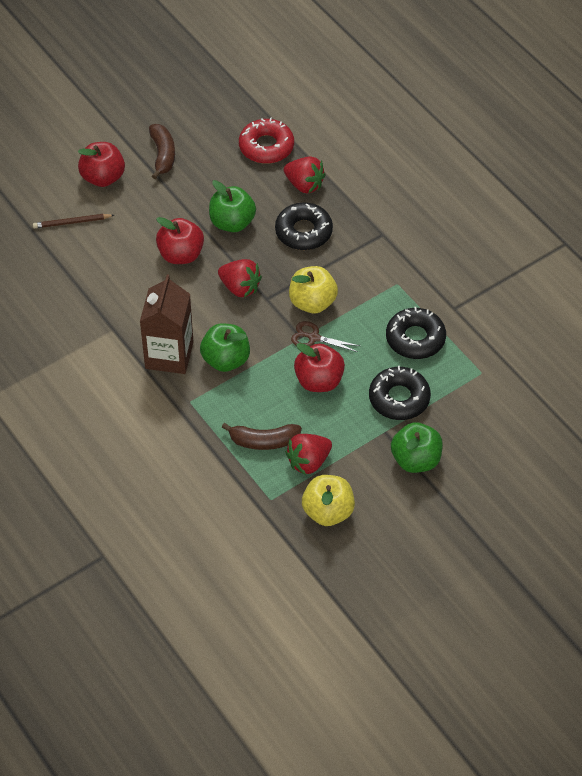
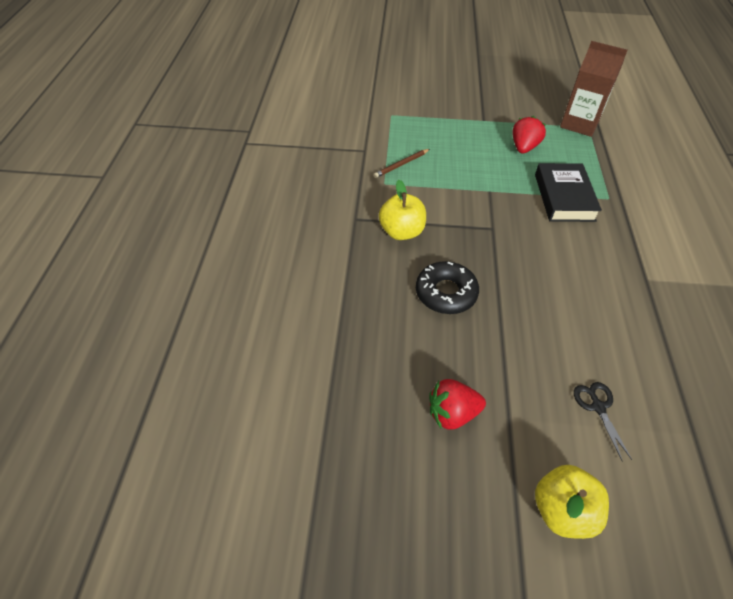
black book: none = 0 -> [535,163,602,222] = 1
black donut: [275,202,333,250] [369,366,431,420] [386,307,446,359] = 3 -> [416,261,479,314] = 1
black scissors: none = 0 -> [574,382,632,462] = 1
brown banana: [149,124,175,179] [222,423,302,450] = 2 -> none = 0
brown scissors: [291,321,360,352] = 1 -> none = 0
green apple: [200,323,250,372] [209,180,256,232] [391,422,443,473] = 3 -> none = 0
red apple: [78,142,125,187] [156,217,204,264] [294,343,345,392] = 3 -> none = 0
red donut: [239,118,294,164] = 1 -> none = 0
red strawberry: [218,259,262,297] [284,157,326,194] [285,434,332,475] = 3 -> [429,379,486,430] [513,116,546,154] = 2

